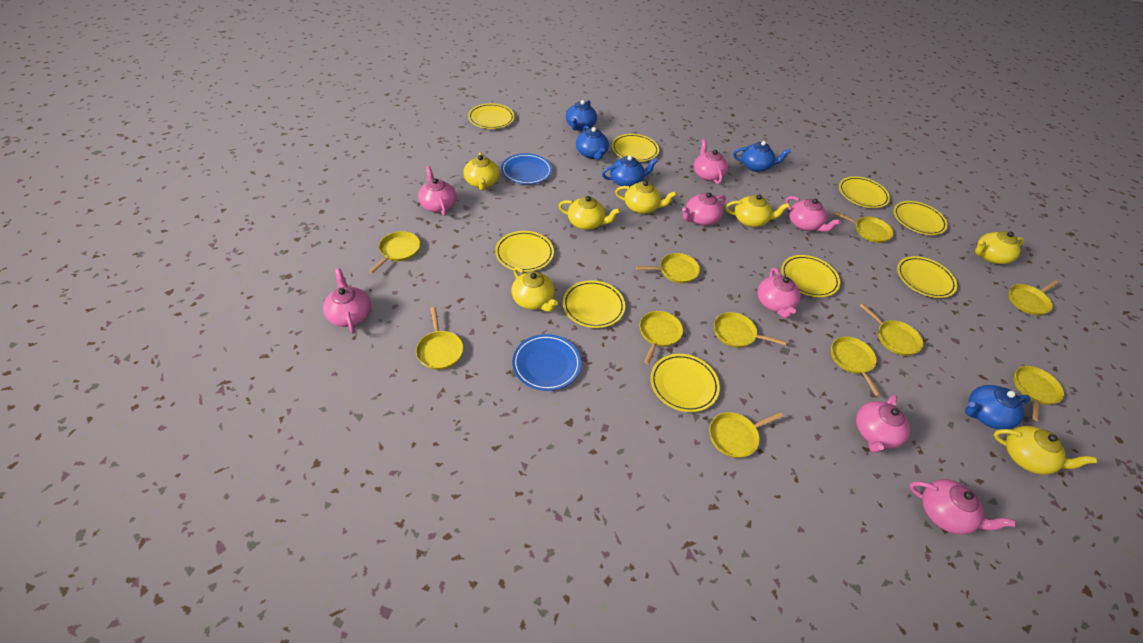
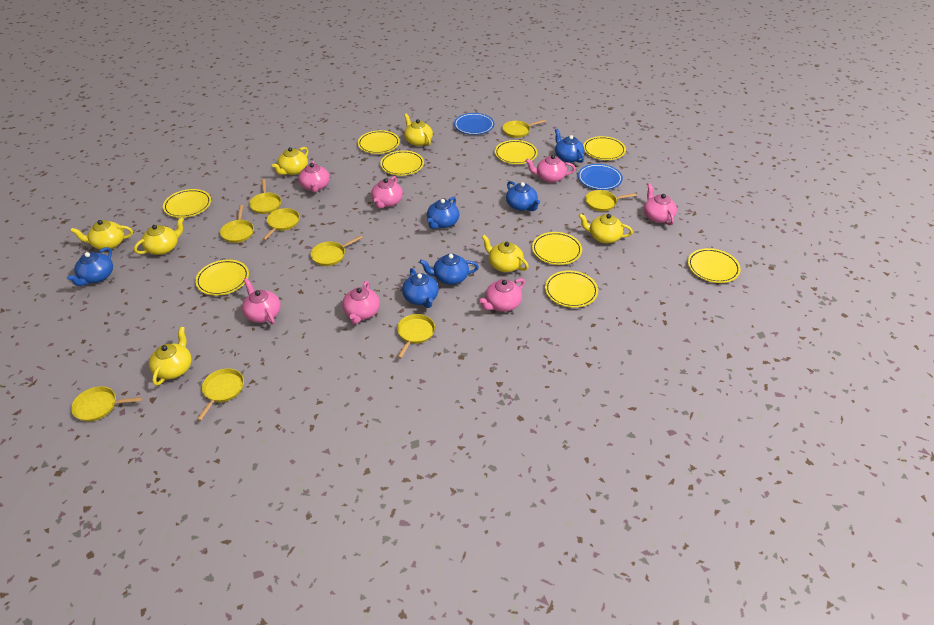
blue teapot: [566,100,597,131] [576,125,609,160] [602,155,658,187] [733,141,791,172] [965,385,1030,429] = 5 -> [67,247,113,286] [402,268,439,308] [419,254,479,285] [427,197,459,229] [506,181,540,211] [555,129,585,163] = 6
pink teapot: [323,268,371,333] [418,166,457,216] [682,192,726,226] [694,139,728,184] [757,268,801,318] [785,196,841,232] [856,395,910,453] [910,479,1016,535] = 8 -> [242,278,281,325] [298,161,330,193] [342,281,380,324] [371,176,403,208] [479,278,525,312] [526,155,575,183] [644,184,677,225] = 7
yellow pan: [368,231,420,274] [416,307,463,370] [636,253,700,283] [640,311,683,364] [709,412,784,458] [714,312,787,348] [831,337,881,397] [834,211,893,243] [859,303,923,356] [1008,280,1059,315] [1014,366,1064,421] = 11 -> [71,386,142,422] [197,368,244,421] [220,205,254,243] [249,179,281,214] [263,208,300,240] [311,236,363,266] [397,314,435,359] [503,119,546,138] [585,190,637,211] = 9

